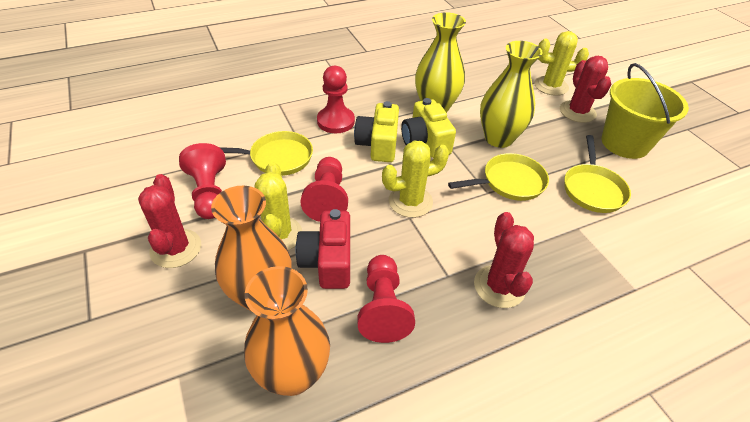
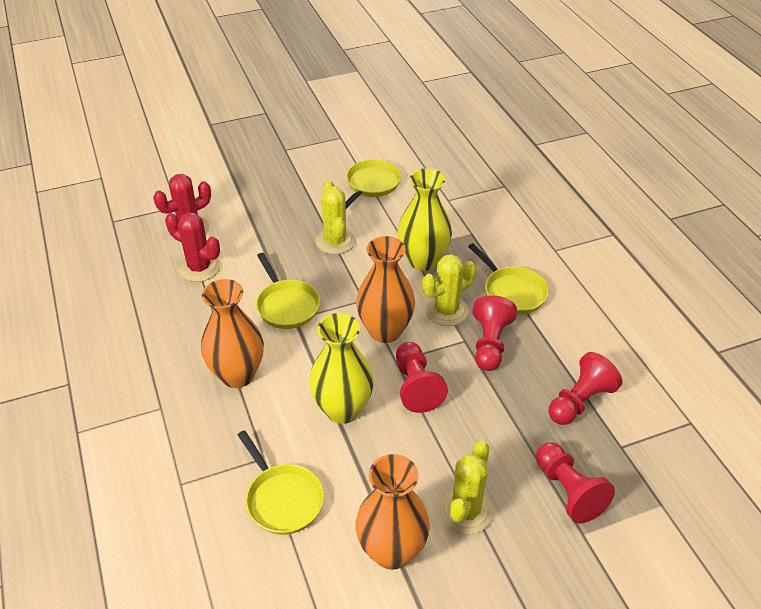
orange vase: [211,186,291,311] [244,266,330,396] = 2 -> [201,279,264,388] [355,454,430,570] [356,236,415,343] = 3
red cactus: [138,174,201,268] [474,212,534,308] [560,56,611,123] = 3 -> [153,174,211,234] [165,212,220,282] = 2
red camera: [295,209,350,289] = 1 -> none = 0
yellow bucket: [601,63,689,159] = 1 -> none = 0
yellow camera: [354,101,399,162] [401,98,456,158] = 2 -> none = 0
yellow pan: [219,131,313,176] [448,153,549,201] [564,135,631,213] = 3 -> [238,430,324,535] [256,253,320,329] [345,159,401,209] [468,243,549,314] = 4

